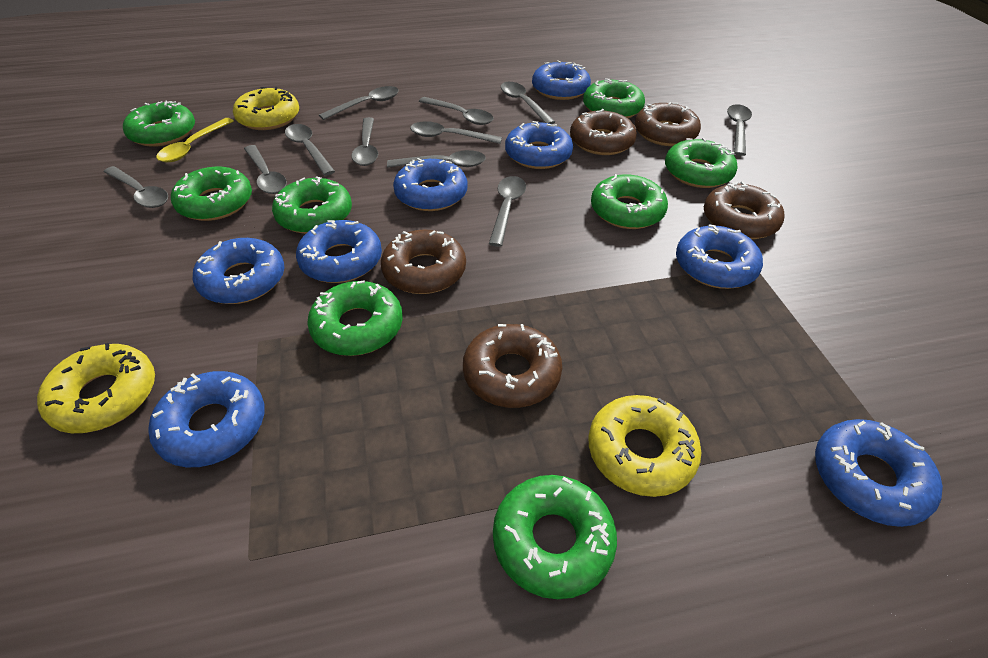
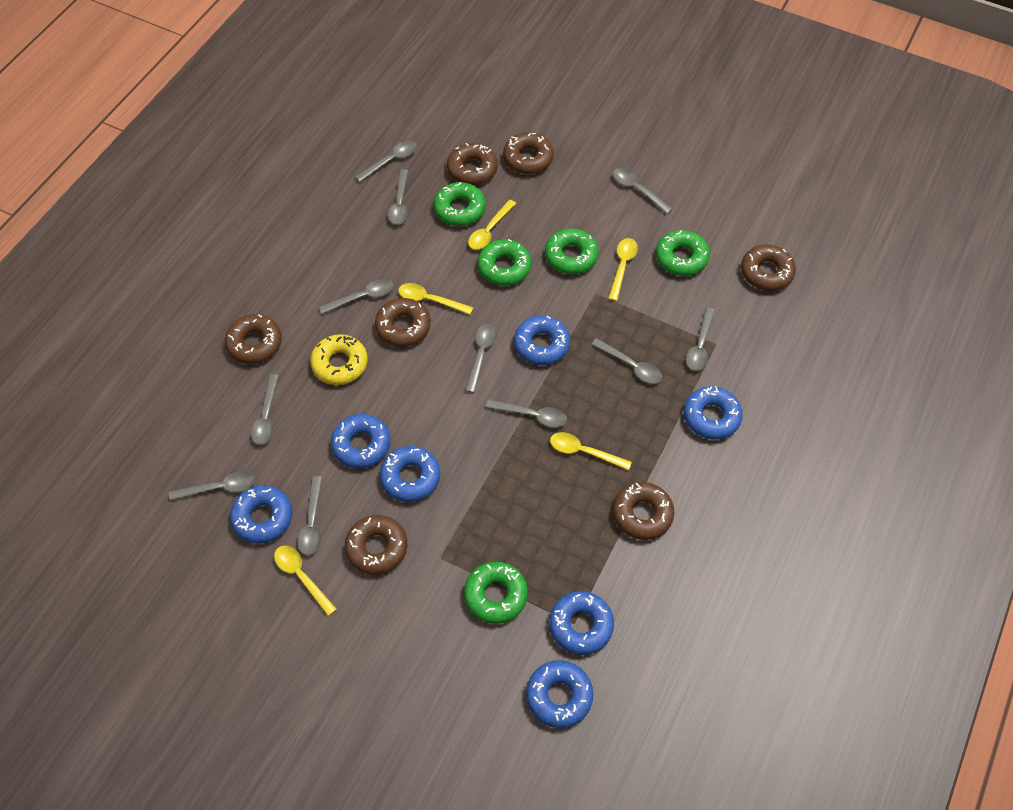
blue donut: [148,371,264,467] [193,238,284,304] [296,220,382,283] [393,158,468,211] [505,121,573,169] [532,60,591,100] [676,224,763,289] [815,419,943,527] = 8 -> [230,485,292,544] [331,414,390,468] [380,446,440,502] [514,315,570,365] [526,660,593,728] [549,591,614,655] [683,386,743,440] = 7
brown donut: [381,229,466,294] [463,324,562,408] [570,109,637,155] [635,102,701,146] [704,181,784,239] = 5 -> [225,314,282,364] [345,515,407,575] [375,298,431,347] [447,143,498,185] [503,132,554,174] [613,482,674,540] [741,244,796,291] = 7
green donut: [123,101,195,147] [171,166,252,221] [272,176,352,234] [307,280,403,356] [493,475,617,599] [583,79,645,118] [591,174,668,229] [665,138,738,188] = 8 -> [434,182,486,226] [464,562,528,624] [478,239,531,286] [545,228,599,274] [656,230,710,276] = 5
yellow donut: [37,343,155,433] [233,87,299,130] [589,395,702,497] = 3 -> [310,334,368,385] = 1
yellow spoon: [156,118,234,162] = 1 -> [274,545,337,616] [398,283,474,315] [468,199,516,250] [550,432,632,470] [608,238,638,301] = 5

